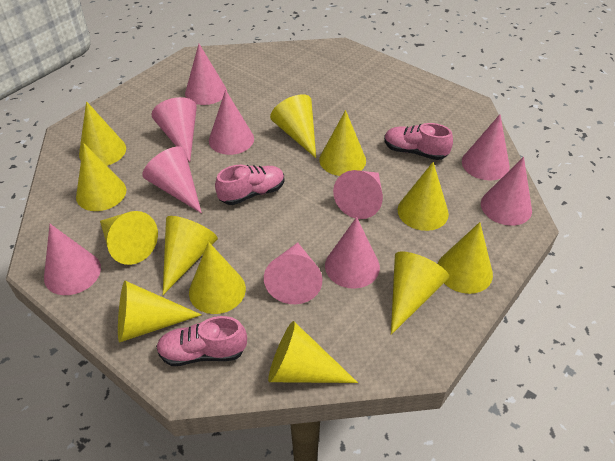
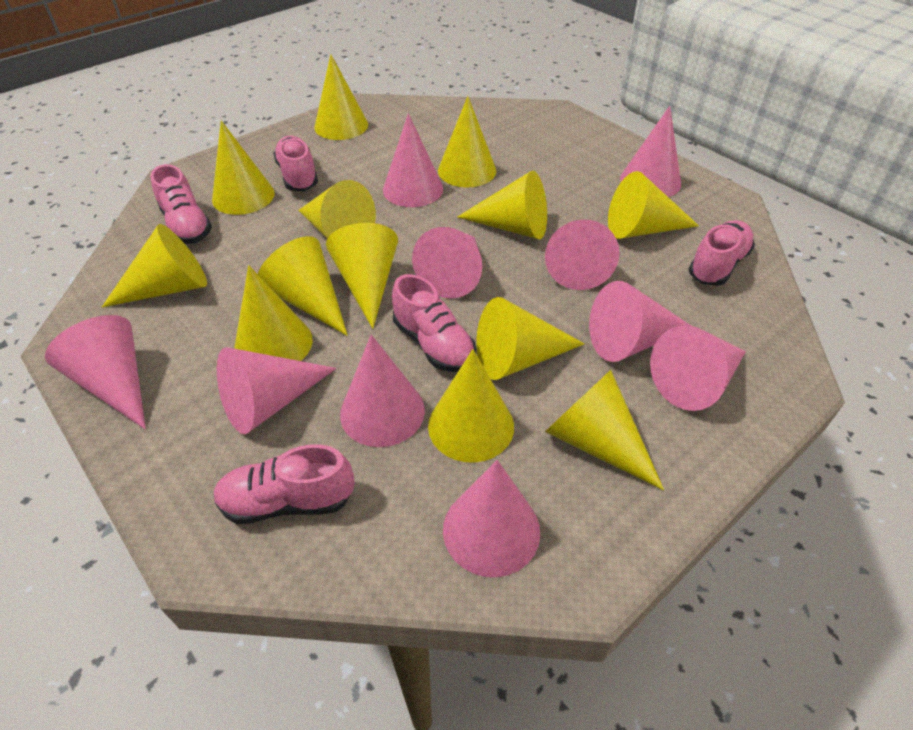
pink shoe: [156,316,247,366] [215,165,284,205] [384,123,453,160] = 3 -> [150,164,212,244] [213,444,355,524] [273,136,318,191] [392,274,476,372] [688,220,755,286] = 5
yellow cone: [76,143,126,211] [79,101,126,166] [100,211,158,265] [118,281,202,342] [163,216,218,295] [189,242,246,314] [268,321,358,383] [270,94,316,158] [319,110,366,176] [391,251,449,335] [398,162,449,231] [438,222,493,294] = 12 -> [102,224,207,307] [212,120,275,215] [234,265,313,361] [258,236,348,336] [298,180,376,239] [314,54,368,140] [326,223,398,329] [428,349,514,463] [438,96,496,188] [457,171,547,239] [476,297,585,380] [545,370,664,490] [608,171,699,239] = 13

